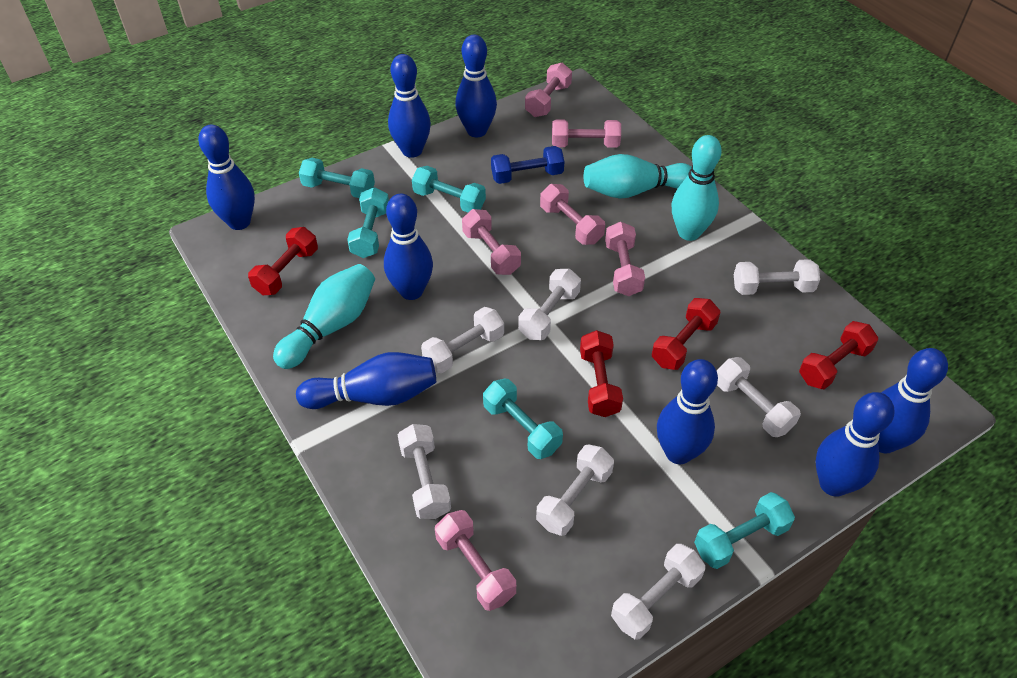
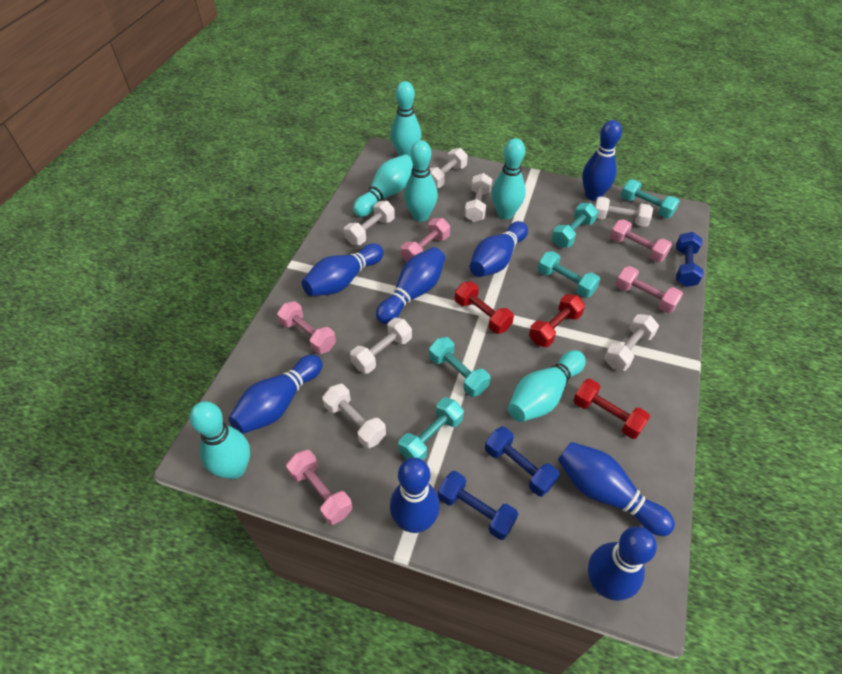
blue dumbbell: [491,146,564,184] = 1 -> [438,471,518,540] [485,427,560,496] [676,232,703,287] = 3
pink dumbbell: [435,510,516,611] [462,209,521,275] [525,63,572,117] [540,184,605,245] [552,120,621,147] [605,222,645,296] = 6 -> [277,301,336,354] [286,450,353,525] [401,218,450,262] [610,219,672,262] [615,266,683,313] = 5
red dumbbell: [248,227,318,295] [580,330,623,417] [652,298,720,370] [799,321,878,389] = 4 -> [455,281,514,334] [529,294,585,347] [573,379,650,439] = 3
turquoise bowling pin: [273,264,375,369] [584,154,692,199] [672,135,722,241] = 3 -> [190,401,250,479] [353,154,413,217] [391,81,421,157] [404,140,438,222] [492,138,526,220] [508,350,586,422] = 6

